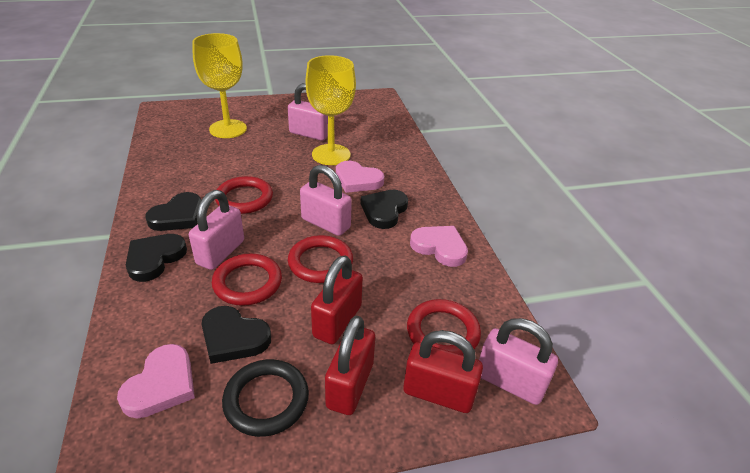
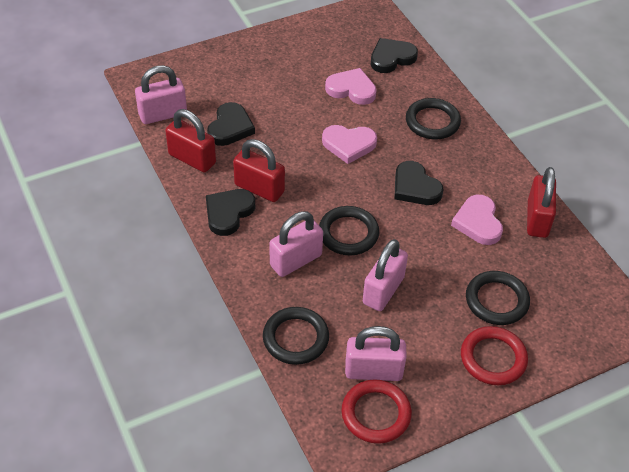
black ring: [222,359,309,437] = 1 -> [263,307,329,365] [319,206,379,255] [406,98,461,139] [466,271,530,325] = 4
red ring: [212,253,282,306] [215,176,273,214] [288,235,353,283] [407,299,481,355] = 4 -> [341,379,412,444] [461,326,528,385] = 2
yellow goblet: [192,33,247,138] [306,55,356,165] = 2 -> none = 0

